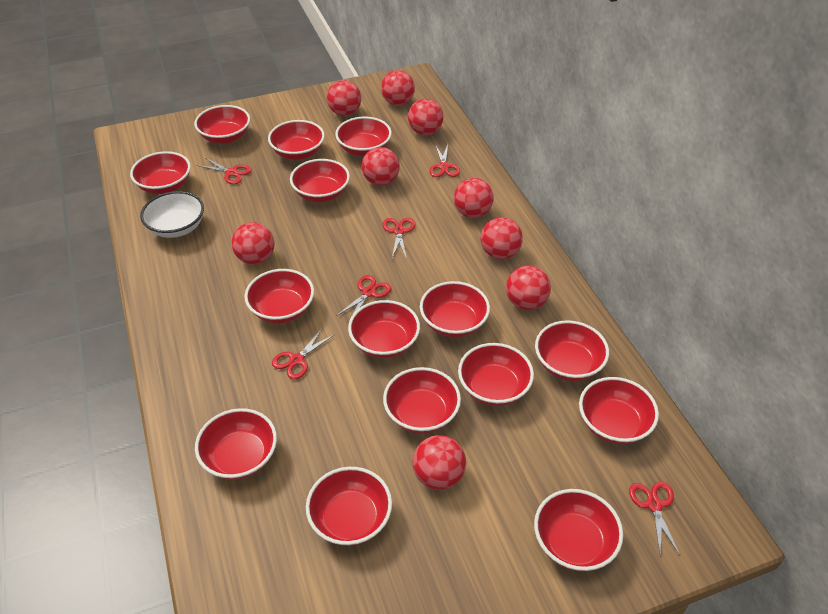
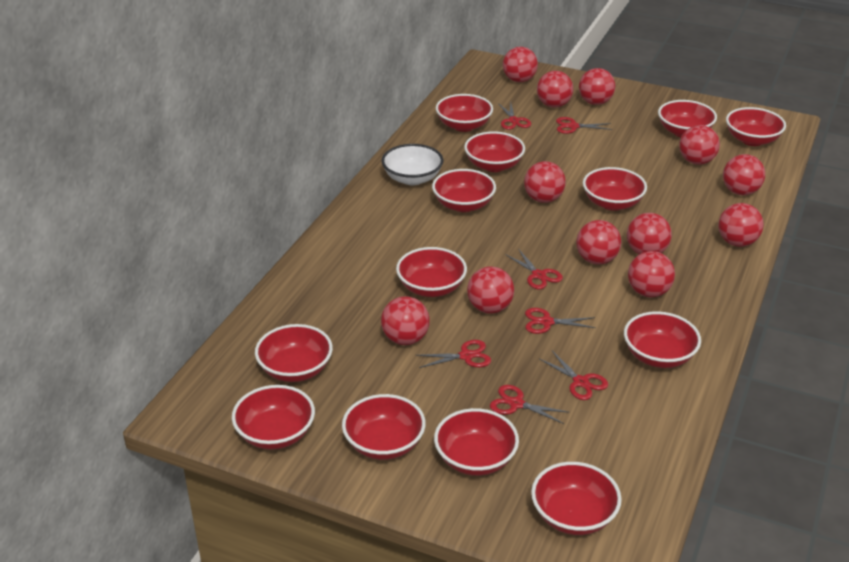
red ball: [232,222,275,265] [327,80,361,116] [361,147,400,186] [381,70,415,106] [408,99,444,135] [413,435,466,490] [454,178,494,218] [481,217,523,259] [506,266,551,310] = 9 -> [381,296,430,345] [467,266,514,314] [503,47,538,82] [524,161,566,203] [537,71,573,108] [576,220,621,264] [579,68,615,105] [627,213,672,254] [628,251,675,297] [679,125,720,165] [718,203,764,247] [723,154,765,195] = 12
red bowl: [130,151,191,194] [194,105,250,144] [195,408,277,480] [245,269,314,323] [268,120,325,160] [290,159,350,202] [306,467,392,546] [335,117,392,156] [348,300,420,358] [383,367,461,433] [420,281,490,337] [458,343,534,406] [534,489,623,571] [535,320,609,381] [579,377,659,444] = 15 -> [232,385,315,450] [255,324,333,382] [342,394,426,460] [396,247,467,297] [432,169,496,212] [434,408,519,476] [436,94,493,132] [464,131,525,172] [531,462,622,535] [583,167,647,211] [624,311,701,368] [658,100,717,137] [726,107,786,146] = 13
red scissors: [197,158,252,184] [272,329,335,380] [336,275,391,316] [383,218,415,258] [429,144,460,177] [629,482,680,556] = 6 -> [416,340,491,368] [490,385,570,424] [498,103,531,130] [505,250,563,289] [525,308,596,334] [540,351,608,400] [556,117,612,134] = 7

